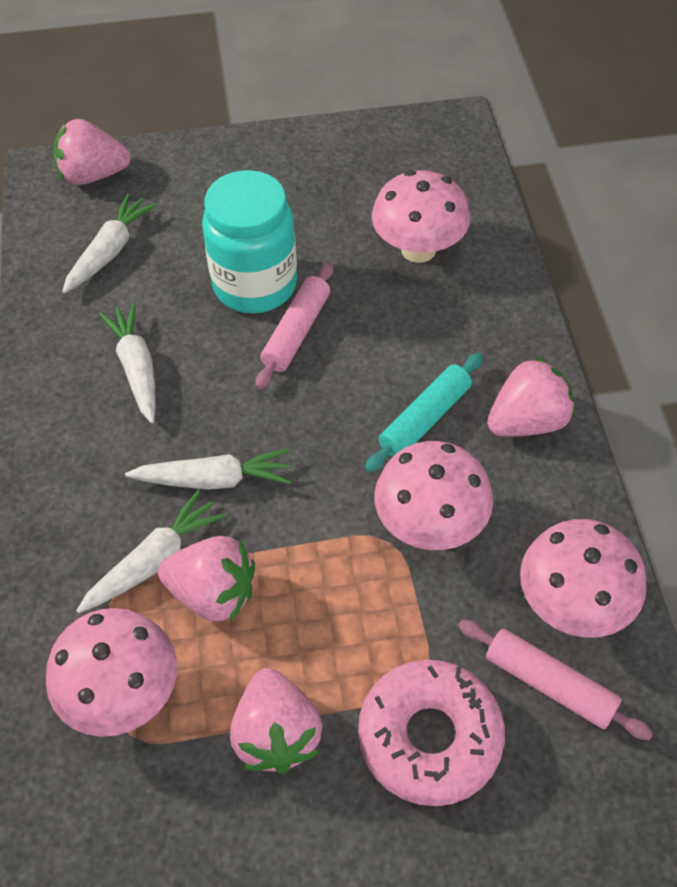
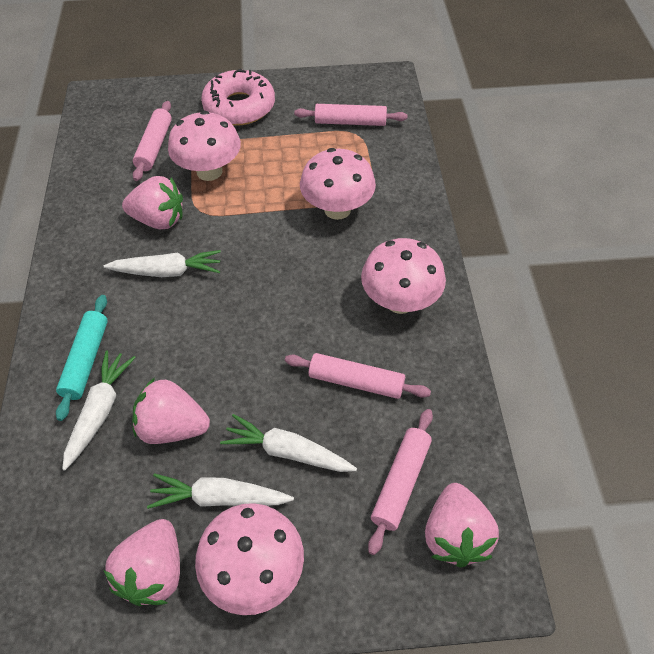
pink rolling pin: [256,262,334,389] [458,620,653,740] = 2 -> [133,101,172,181] [285,353,431,399] [294,104,408,126] [368,409,433,555] = 4
turquoise jar: [202,170,297,314] = 1 -> none = 0

